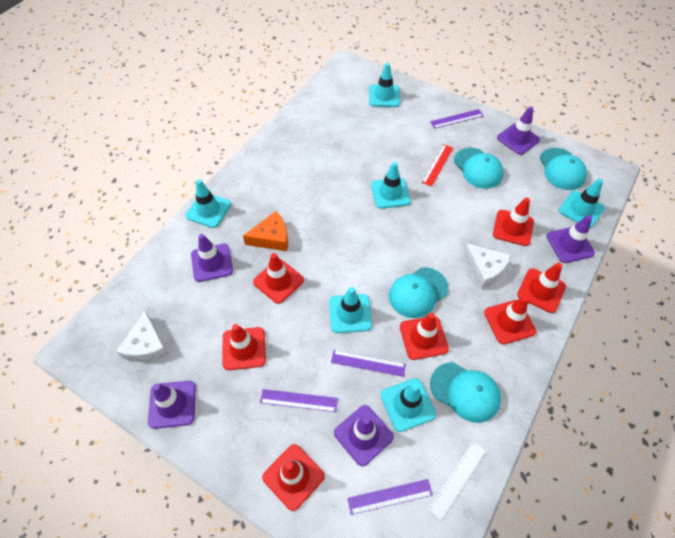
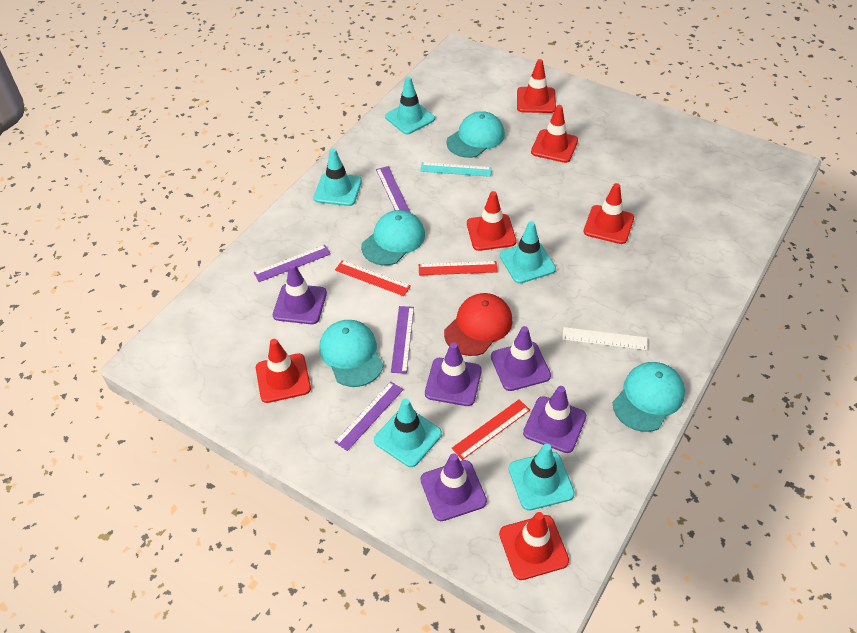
orange cheese: [243,211,288,251] = 1 -> none = 0
red cap: none = 0 -> [444,293,513,356] = 1
red ruler: [422,144,453,186] = 1 -> [335,260,411,296] [419,261,498,275] [451,399,530,460] = 3
red traffic cone: [223,324,266,370] [253,253,304,304] [262,444,325,511] [400,313,449,360] [484,296,536,344] [493,198,534,246] [517,263,566,313] = 7 -> [256,339,311,403] [467,191,516,251] [499,512,569,580] [517,59,556,113] [531,105,578,163] [584,183,634,244] = 6
turquoise ruler: none = 0 -> [420,162,492,177] = 1
turquoise traffic cone: [186,179,231,228] [329,287,372,333] [369,63,400,107] [371,162,411,209] [381,378,436,432] [559,179,605,228] = 6 -> [314,148,362,206] [374,399,442,467] [385,77,435,134] [500,221,556,283] [509,444,575,511] = 5
white cheese: [116,310,169,362] [463,243,511,288] = 2 -> none = 0

